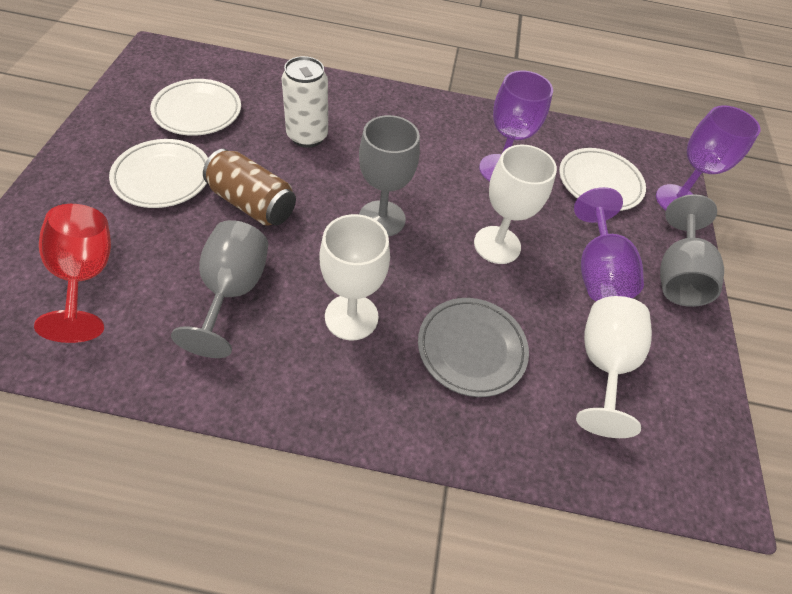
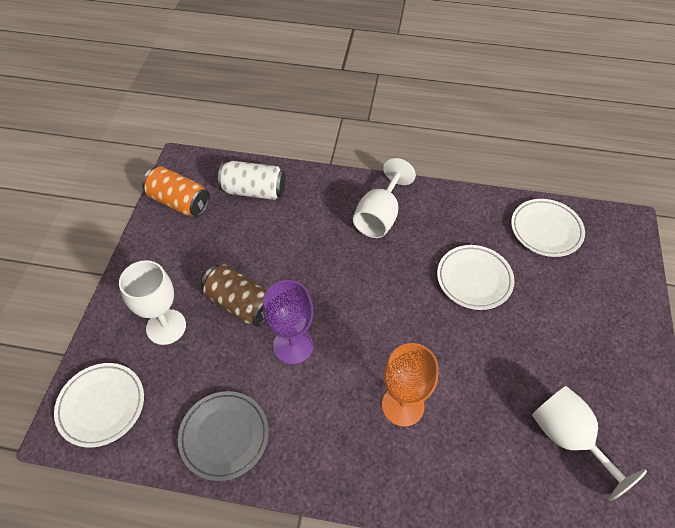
grey goblet: [171,220,269,358] [359,115,420,237] [660,194,724,307] = 3 -> none = 0
orange can: none = 0 -> [142,166,210,217] = 1
orange goblet: none = 0 -> [382,343,438,427] = 1
purple goblet: [479,70,553,181] [574,187,644,301] [656,105,760,210] = 3 -> [263,280,313,364] = 1
red goblet: [34,204,111,343] = 1 -> none = 0

